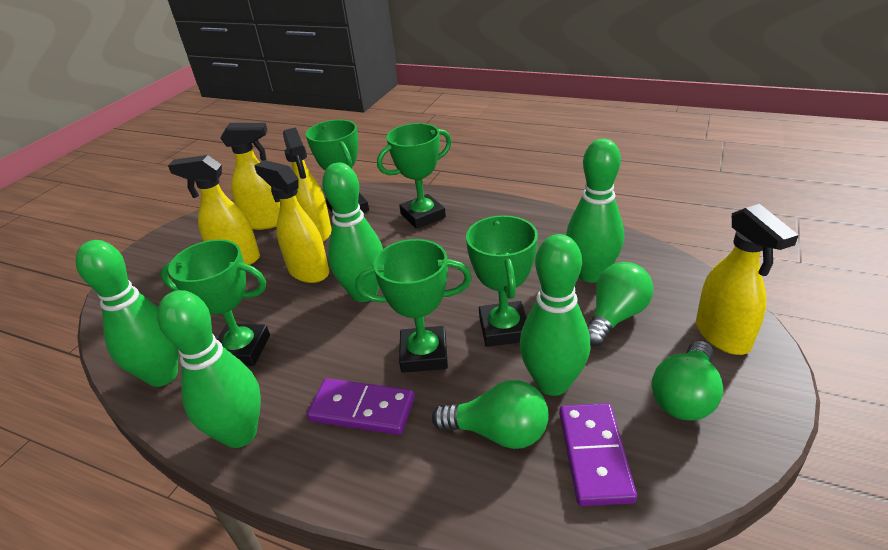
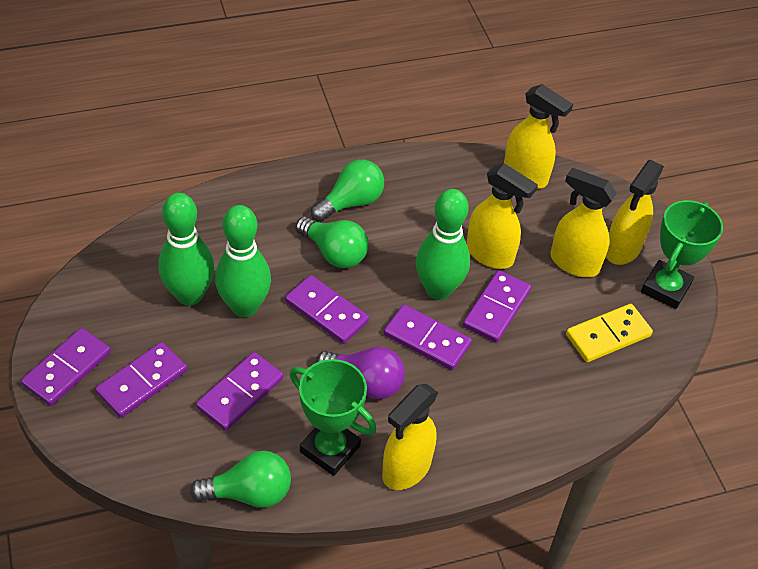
green bowling pin: [75,240,179,387] [157,290,261,448] [322,163,383,302] [520,234,590,396] [566,139,624,283] = 5 -> [158,193,214,306] [215,205,271,317] [416,189,470,300] = 3
green trophy: [161,239,270,366] [306,120,369,215] [356,239,472,373] [377,123,452,229] [466,215,538,347] = 5 -> [290,359,376,476] [641,200,723,309] = 2
purple domino: [307,378,415,435] [559,403,637,506] = 2 -> [21,328,111,406] [95,342,187,418] [196,352,283,431] [285,275,369,344] [384,304,472,370] [463,270,531,343] = 6
purple light bulb: none = 0 -> [316,347,405,399] = 1
yellow domino: none = 0 -> [566,304,653,362] = 1

